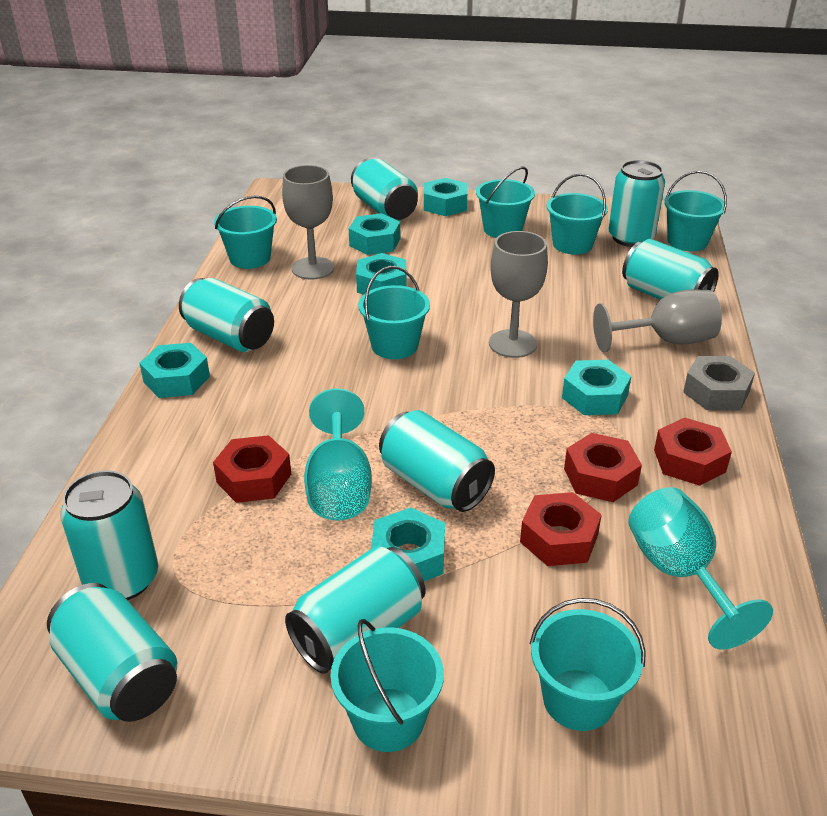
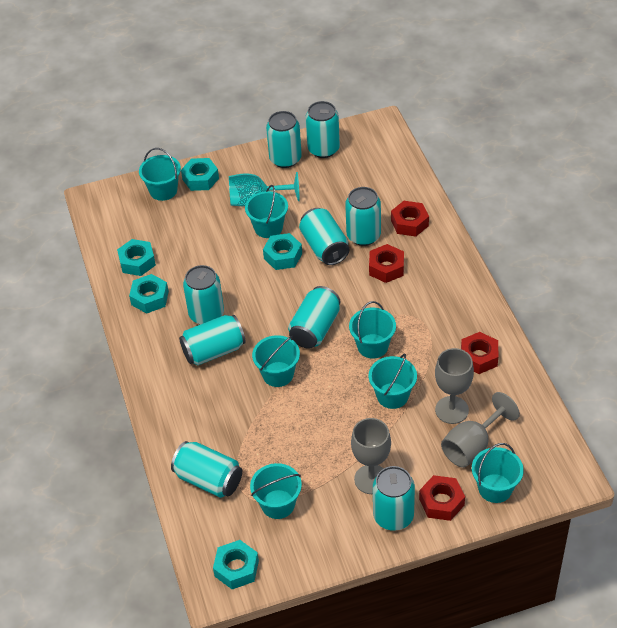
grey nut: [683,356,755,410] = 1 -> none = 0
turquoise can: [47,583,177,722] [60,470,158,600] [179,278,274,352] [285,546,426,674] [351,158,418,221] [379,410,495,512] [608,160,665,247] [622,239,719,300] = 8 -> [171,441,242,498] [179,315,246,366] [183,265,224,324] [266,111,302,168] [288,286,340,349] [299,208,349,265] [306,101,340,158] [345,187,381,246] [373,466,415,531] = 9
turquoise goblet: [304,388,372,520] [628,487,773,650] = 2 -> [229,172,300,206] = 1
turquoise nut: [139,343,210,398] [349,213,400,255] [356,253,407,295] [371,507,445,581] [424,178,467,216] [562,360,631,415] = 6 -> [117,239,156,276] [129,274,169,314] [181,158,219,191] [213,540,259,589] [263,233,302,270] = 5

